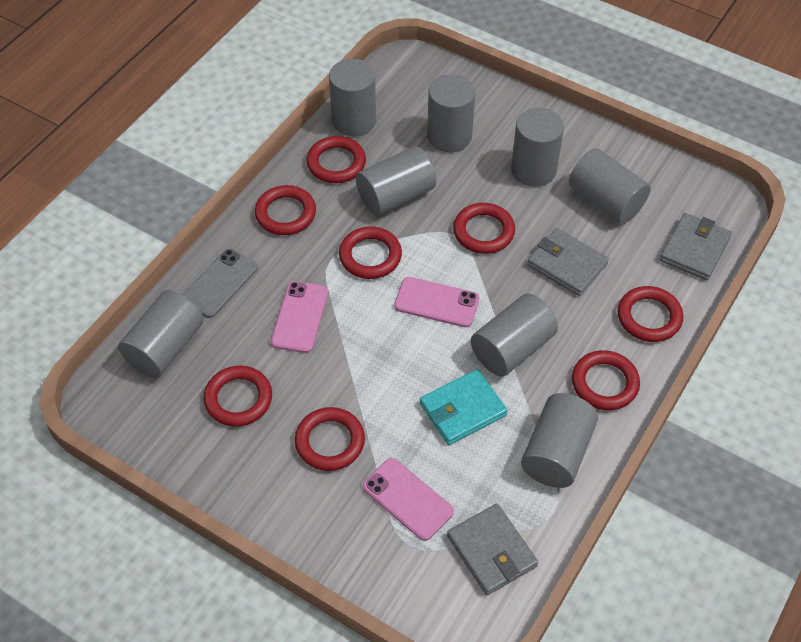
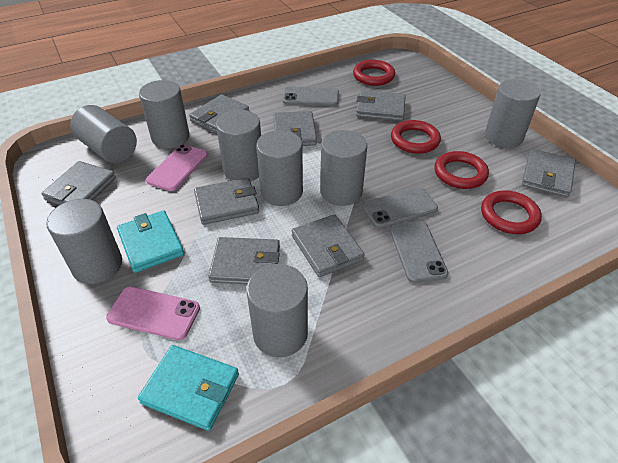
grey phone: [182,249,258,318] = 1 -> [283,86,339,106] [362,187,438,229] [389,221,448,283] = 3
grey wallet: [447,504,538,595] [527,228,609,296] [660,213,732,280] = 3 -> [41,161,116,205] [189,94,249,134] [194,178,259,225] [208,237,280,284] [273,111,317,146] [292,214,365,277] [356,90,406,121] [522,149,575,197] = 8
pink phone: [271,281,328,353] [363,458,454,541] [394,277,479,327] = 3 -> [106,287,200,340] [146,144,207,191] = 2
red ring: [203,366,272,427] [255,185,316,235] [295,407,365,471] [307,136,366,183] [339,227,402,279] [453,203,515,254] [572,350,640,410] [618,286,683,342] = 8 -> [353,60,395,86] [391,120,441,154] [434,151,489,189] [481,190,542,234] = 4
turquoise wallet: [420,369,508,445] = 1 -> [117,210,184,273] [138,345,239,431] = 2

